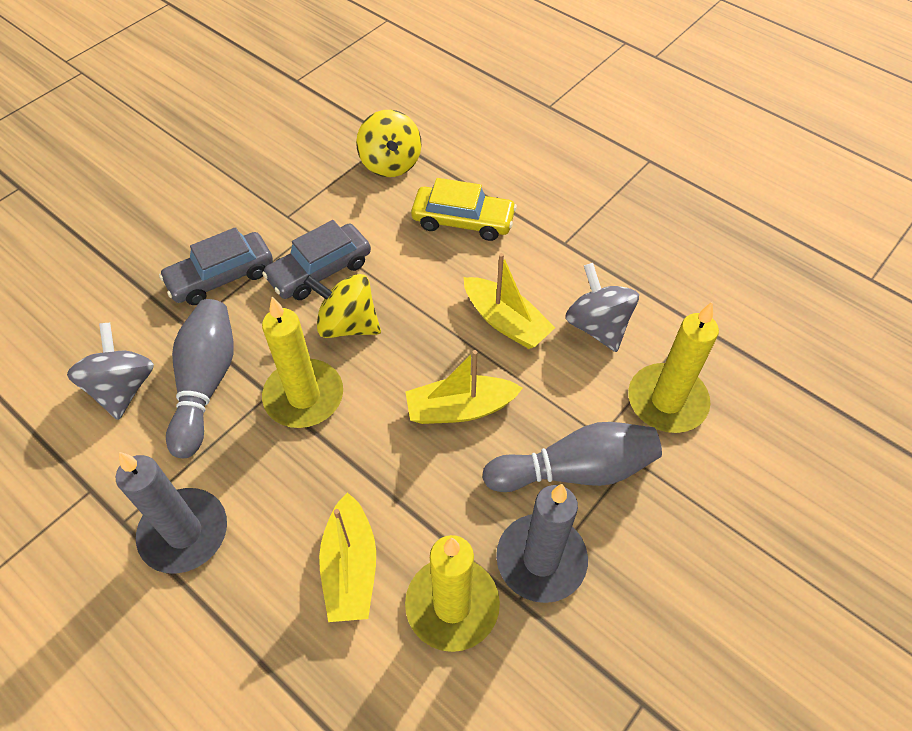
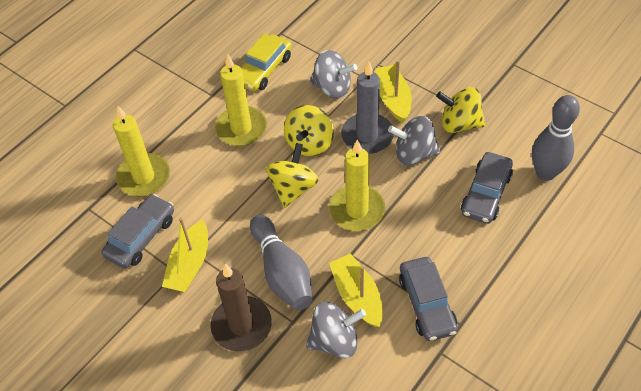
brown candle: none = 0 -> [211,264,272,352] = 1
grey candle: [116,452,227,574] [496,484,588,603] = 2 -> [341,61,394,154] = 1
grey car: [159,227,273,305] [262,220,371,300] = 2 -> [102,194,174,269] [399,257,458,341] [461,152,513,224] = 3
grey spinning top: [67,323,154,420] [565,263,639,352] = 2 -> [306,302,366,358] [310,50,357,99] [388,116,440,165] = 3
yellow spinning top: [304,274,381,338] [356,110,421,177] = 2 -> [266,143,319,208] [284,105,334,156] [436,87,485,133] = 3

